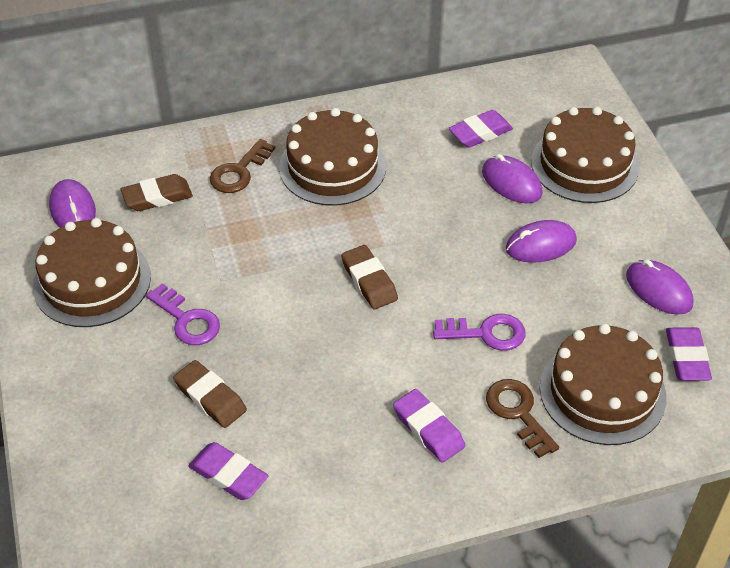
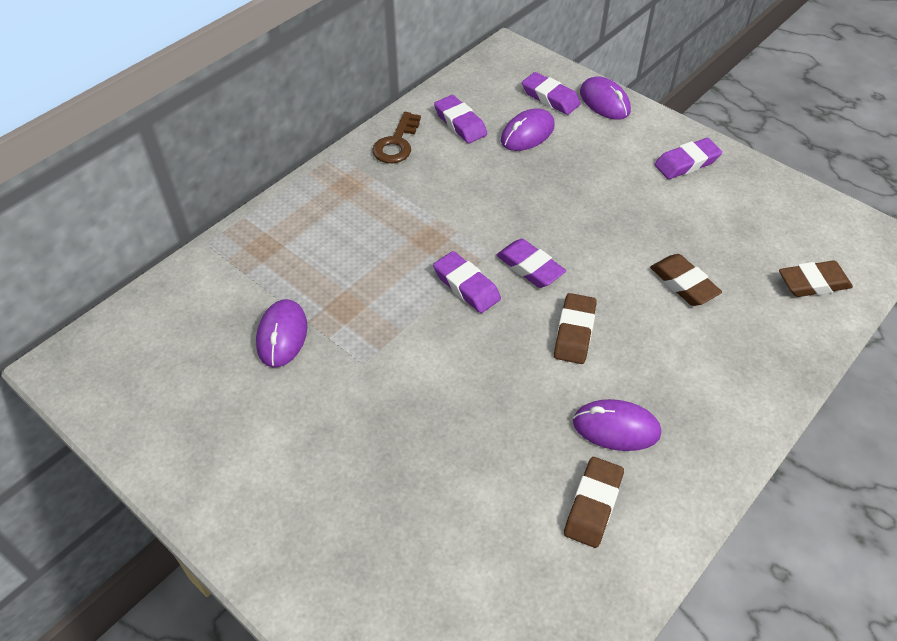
brown cake: [33,218,151,327] [279,108,386,206] [531,107,639,203] [540,324,666,445] = 4 -> none = 0
brown eraser: [121,174,193,211] [173,360,247,428] [341,245,398,309] = 3 -> [554,293,597,364] [564,457,624,548] [650,254,722,306] [779,261,853,297] = 4
brown key: [210,139,275,193] [486,379,559,458] = 2 -> [372,112,421,163] = 1
purple eraser: [188,442,268,500] [393,389,465,463] [448,110,513,147] [666,327,712,381] = 4 -> [433,251,501,313] [434,95,487,143] [496,239,566,288] [522,72,581,115] [654,138,722,179] = 5
purple key: [146,283,220,345] [433,314,526,351] = 2 -> none = 0

